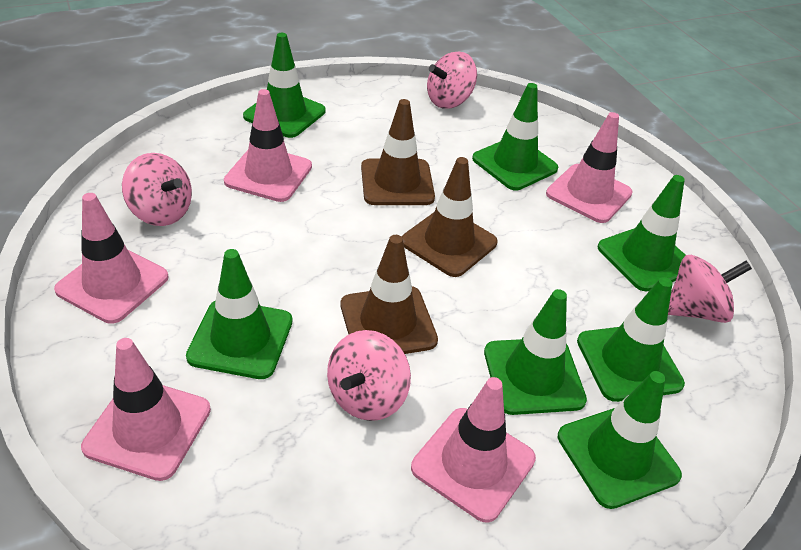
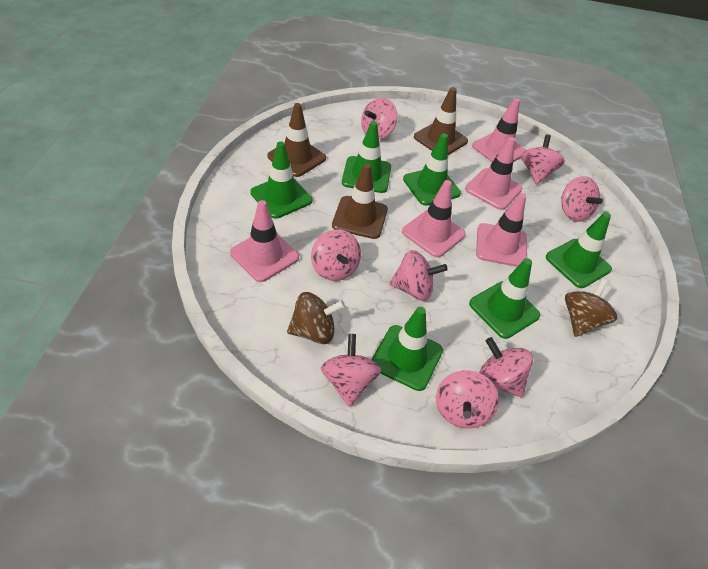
brown spinning top: none = 0 -> [287,292,345,344] [565,278,617,337] = 2
green traffic cone: [186,249,292,379] [243,33,325,138] [472,83,558,190] [484,289,587,415] [558,371,682,509] [577,277,685,402] [597,175,686,291] = 7 -> [250,142,312,219] [342,121,391,193] [371,307,443,391] [403,133,461,206] [469,258,540,339] [546,212,612,288] = 6
pink spinning top: [122,153,192,226] [327,330,411,421] [427,52,477,109] [668,255,752,323] = 4 -> [311,229,361,281] [321,334,381,407] [361,98,398,139] [389,250,448,301] [436,370,499,429] [479,337,533,397] [521,134,565,185] [561,176,603,222] = 8

